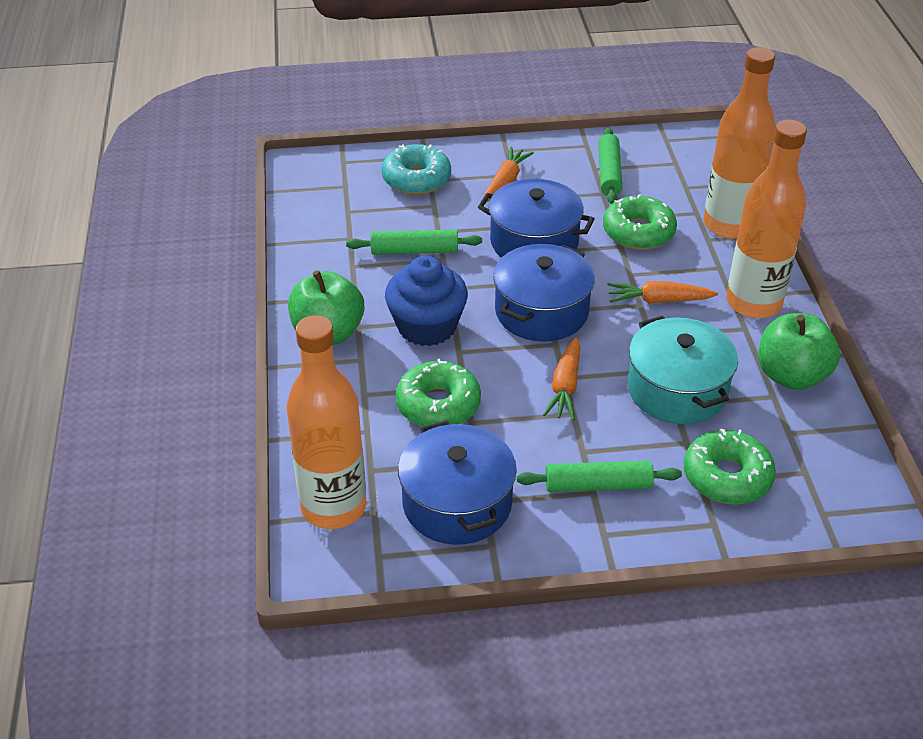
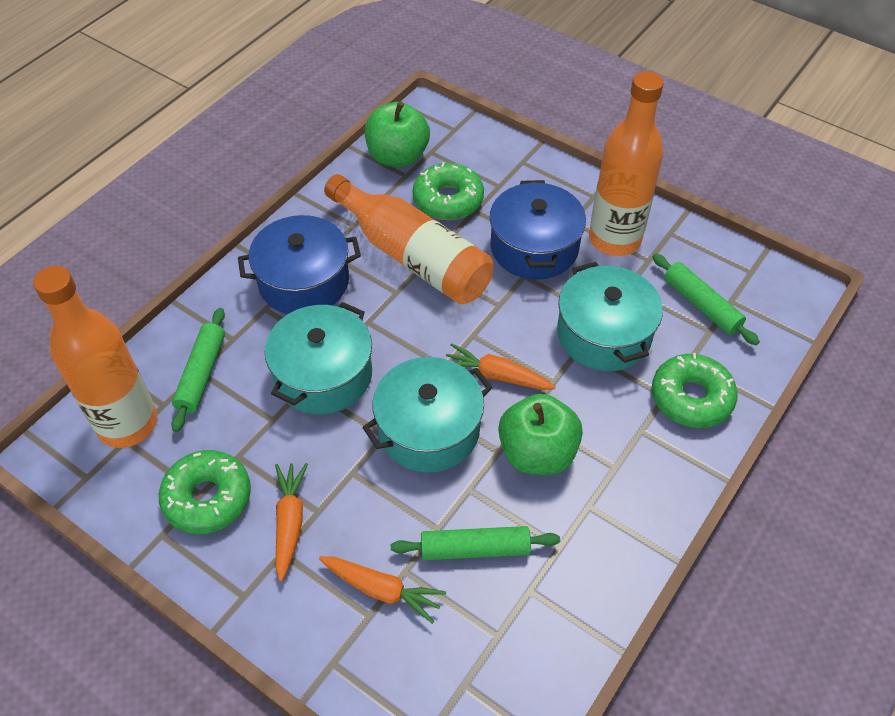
blue cupcake: [385,256,468,346] = 1 -> none = 0
blue pot: [398,421,517,545] [478,179,595,258] [493,244,595,341] = 3 -> [238,215,361,314] [490,180,586,280] = 2
turquoise donut: [381,144,451,195] = 1 -> none = 0
turquoise pot: [628,316,738,424] = 1 -> [265,302,372,414] [362,357,493,473] [557,262,663,371] = 3

